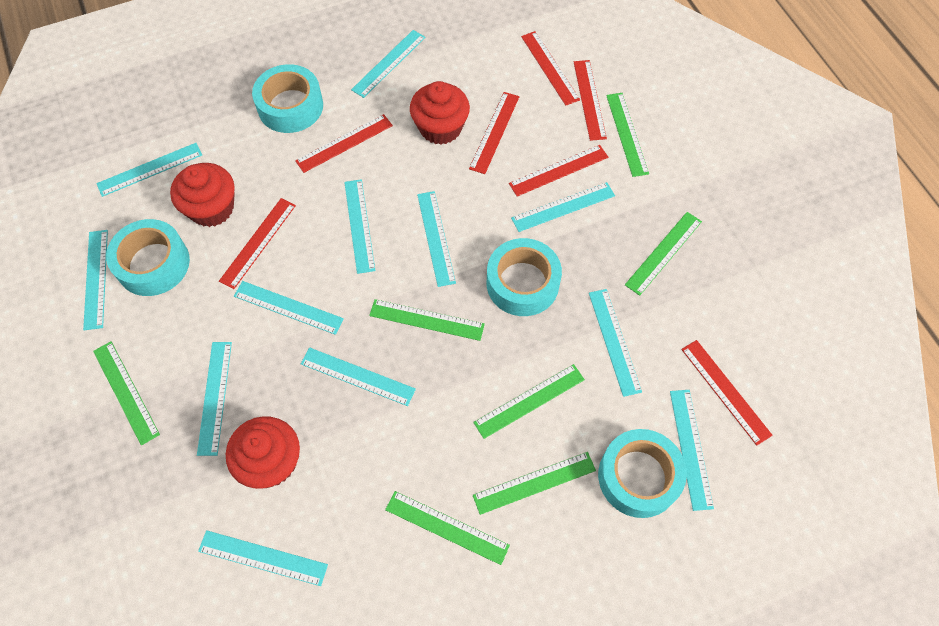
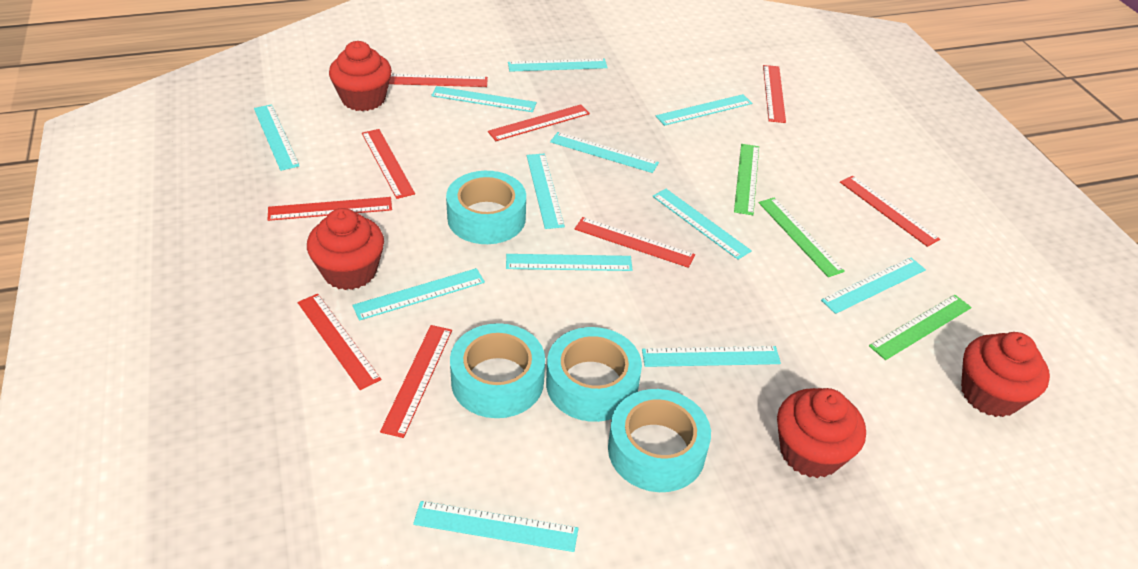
green ruler: [93,341,160,445] [369,299,485,341] [385,491,510,565] [473,364,585,439] [473,452,596,515] [606,93,649,177] [625,212,702,296] = 7 -> [734,144,759,215] [759,197,845,277] [869,295,972,360] = 3
red cupcake: [170,163,235,227] [226,416,300,489] [410,81,470,145] = 3 -> [307,208,384,290] [329,41,392,111] [777,388,866,478] [961,332,1050,417] = 4
red ruler: [219,198,296,289] [295,114,393,173] [469,92,519,174] [509,145,608,197] [521,31,580,106] [574,60,607,141] [681,340,773,446] = 7 -> [268,197,392,221] [298,294,381,390] [362,129,415,199] [380,325,452,438] [389,74,488,87] [488,104,590,141] [575,217,695,268] [763,65,786,123] [840,176,940,247] = 9

